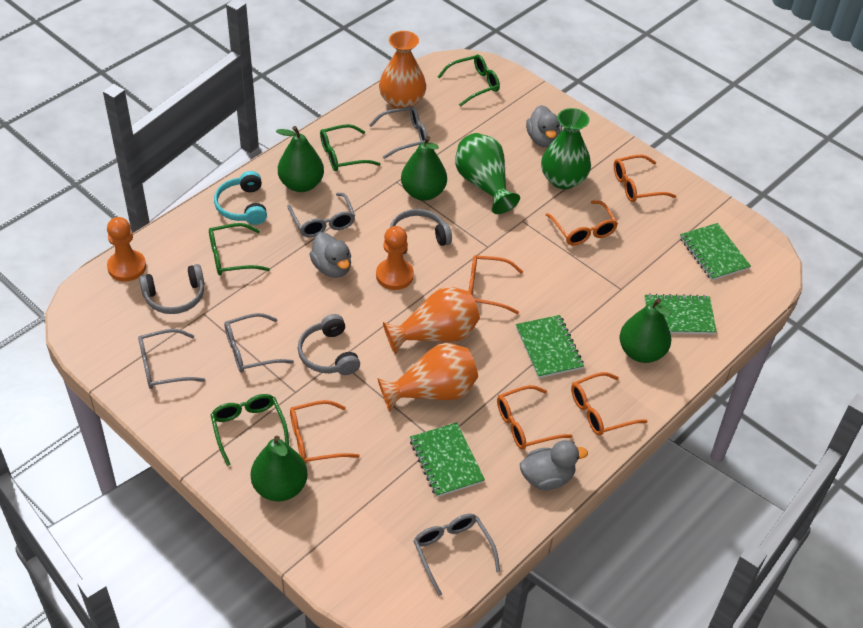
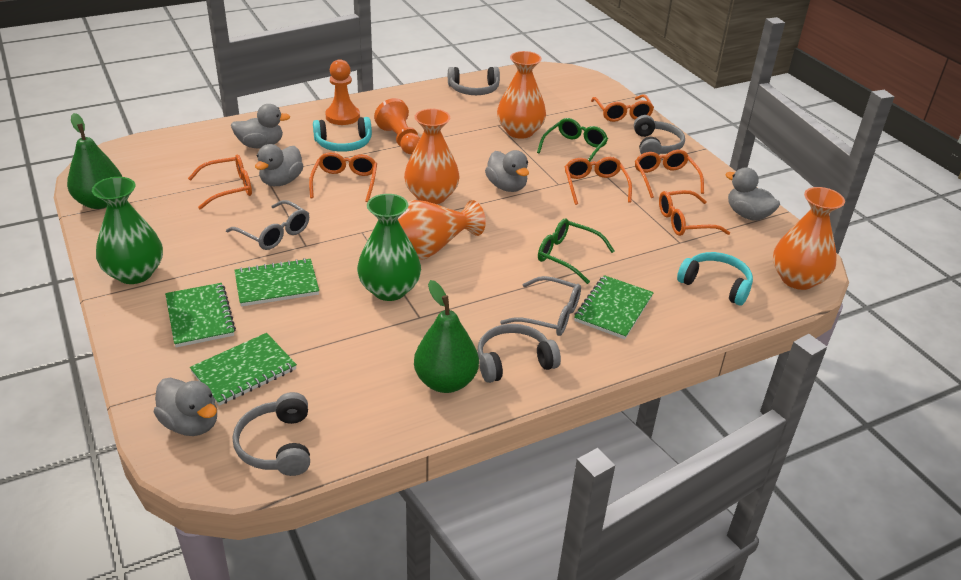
green glasses: [209,223,270,276] [211,394,289,466] [320,124,381,171] [438,54,500,107] = 4 -> [537,118,608,161] [538,218,614,284] = 2
green pear: [251,436,308,501] [276,126,324,192] [401,136,447,201] [619,298,671,363] = 4 -> [67,113,122,209] [414,280,479,393] = 2
grey duck: [309,232,351,278] [520,440,588,490] [526,105,562,147] = 3 -> [154,378,217,436] [231,104,290,148] [255,144,303,186] [485,150,529,192] [725,167,780,221] = 5
grey glasses: [138,329,205,389] [224,313,294,373] [287,193,355,237] [369,106,427,159] [413,514,500,596] = 5 -> [226,200,309,250] [500,276,581,336] = 2
grey headphones: [139,264,204,314] [298,314,360,375] [390,209,452,254] = 3 -> [233,392,310,476] [448,67,500,95] [477,324,561,383] [634,115,685,155] = 4
orange vase: [378,343,478,412] [379,31,426,109] [383,286,480,355] = 3 -> [398,200,486,260] [404,109,460,204] [497,51,546,139] [773,187,845,290] = 4
turquoise headphones: [214,171,267,225] = 1 -> [313,117,372,152] [677,252,753,306] = 2

